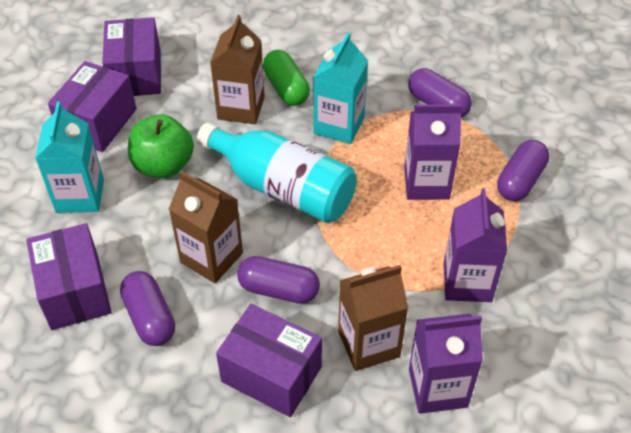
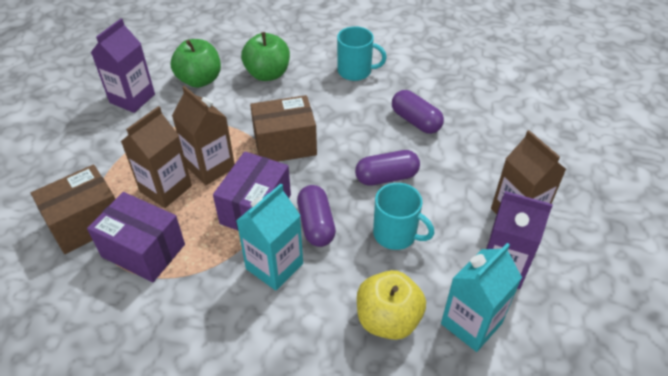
brown box: none = 0 -> [31,165,115,254] [250,95,317,162] = 2
green apple: [128,115,194,178] = 1 -> [171,39,221,88] [241,32,290,81] = 2
green capsule: [263,50,310,106] = 1 -> none = 0
purple box: [26,223,112,330] [48,61,137,152] [102,17,161,96] [216,304,322,417] = 4 -> [87,192,185,282] [213,151,291,230] = 2
purple capsule: [120,271,175,346] [237,256,320,304] [408,68,472,118] [497,140,549,201] = 4 -> [297,185,336,247] [355,150,420,186] [392,90,444,134] = 3
purple carton: [404,105,462,200] [409,314,483,414] [444,188,507,302] = 3 -> [91,19,155,113] [486,191,553,289] = 2
turquoise bottle: [197,123,357,223] = 1 -> none = 0
turquoise mug: none = 0 -> [337,26,387,81] [373,183,435,250] = 2
yellow apple: none = 0 -> [357,270,426,340] = 1

